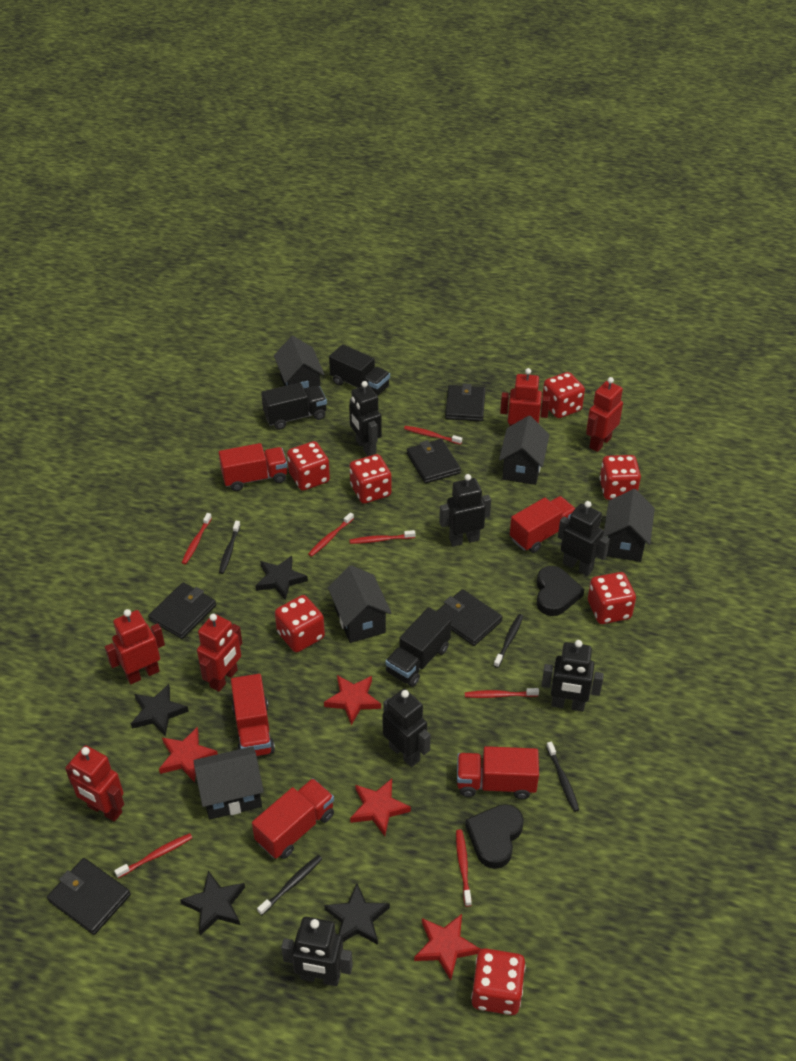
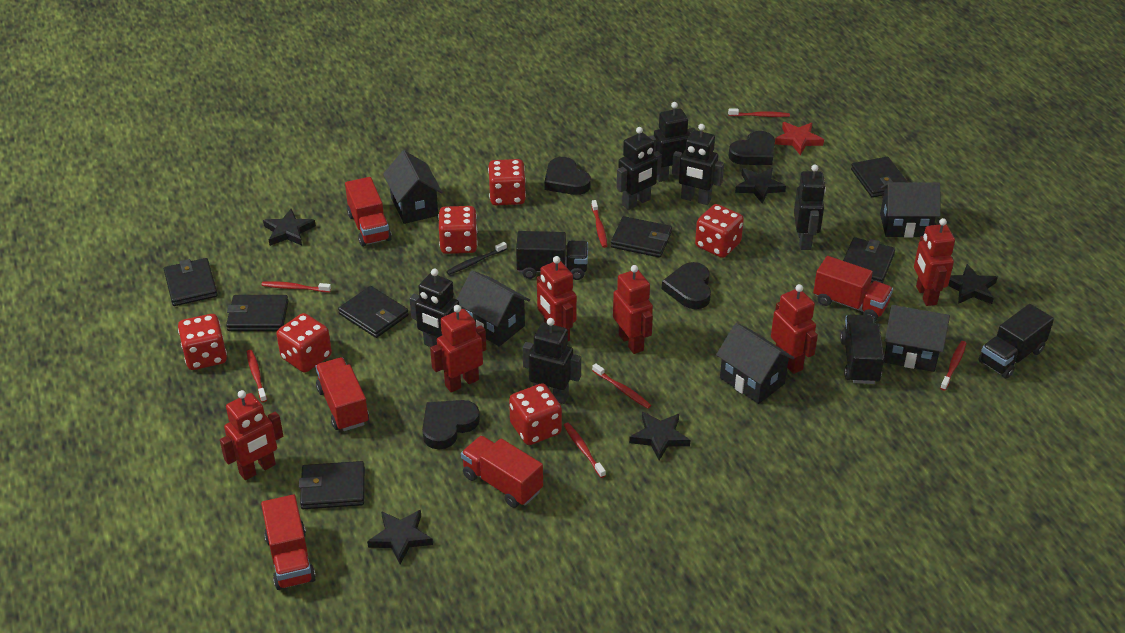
black heart: [465,804,524,869] [536,566,584,616] = 2 -> [422,400,480,449] [544,157,591,195] [662,262,711,309] [728,131,775,165] = 4
black star: [131,684,189,736] [180,871,245,935] [255,556,308,600] [324,883,390,945] = 4 -> [263,209,316,246] [367,510,433,564] [629,412,690,460] [735,168,786,203] [948,264,998,304] = 5
black toothbrush: [219,521,240,574] [257,855,322,915] [493,614,523,668] [546,742,579,812] = 4 -> [446,242,507,275] = 1
black wallet: [47,858,131,935] [148,582,216,639] [407,439,461,484] [436,589,503,646] [445,384,485,422] = 5 -> [164,258,218,306] [226,295,288,331] [299,461,365,509] [338,286,409,338] [611,216,672,258] [843,237,895,283] [851,157,908,198] = 7
red dice: [275,595,325,652] [287,441,330,491] [350,454,391,504] [471,948,526,1015] [542,372,585,418] [588,572,636,624] [600,455,641,500] = 7 -> [178,314,227,370] [276,313,332,373] [438,206,478,254] [488,159,526,205] [509,383,562,445] [695,204,744,258] = 6
red robot: [65,745,124,822] [105,609,165,684] [197,614,242,692] [500,368,550,427] [586,377,623,452] = 5 -> [220,390,283,480] [430,305,486,392] [537,256,577,341] [613,265,653,354] [771,284,818,374] [914,218,955,306] = 6
red star: [159,727,218,782] [324,675,381,725] [350,779,411,836] [414,914,480,980] = 4 -> [775,122,824,155] = 1

